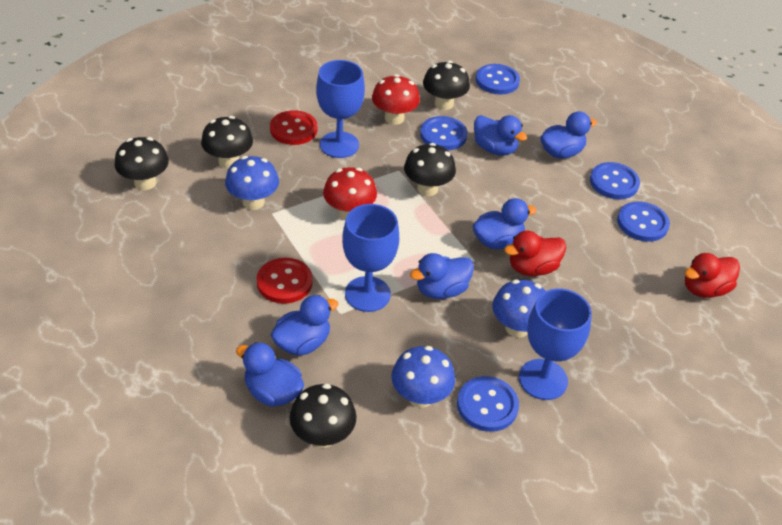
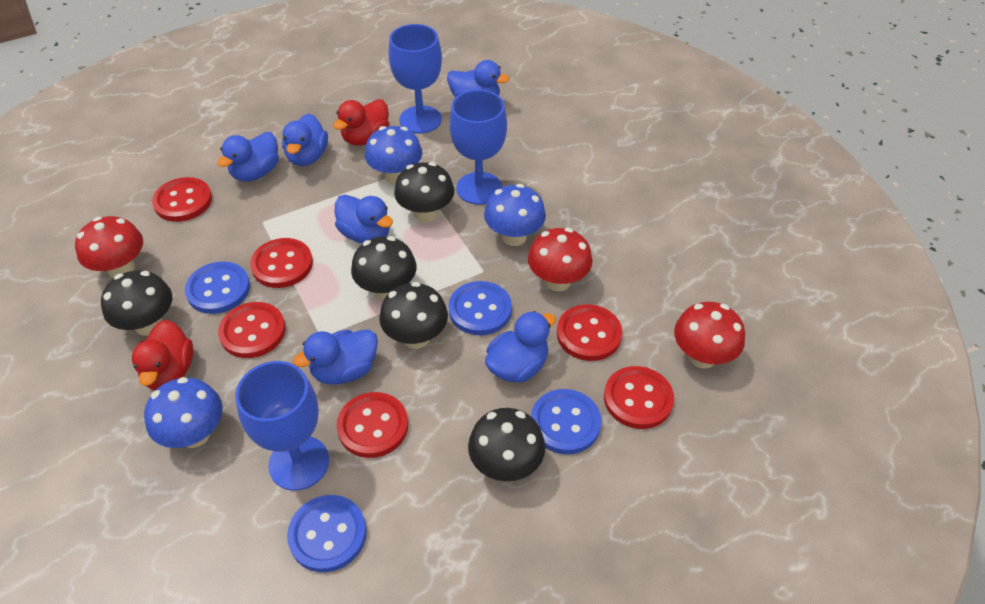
blue button: [420,116,468,151] [457,376,519,432] [476,64,520,95] [590,162,640,199] [617,201,670,242] = 5 -> [185,261,250,314] [287,495,367,572] [448,281,512,335] [531,389,601,454] = 4
red button: [257,258,313,304] [270,110,317,145] = 2 -> [152,177,212,222] [218,302,286,358] [250,238,313,288] [336,392,408,458] [557,304,622,361] [604,366,674,429] = 6
red mushroom: [323,167,377,220] [372,74,420,125] = 2 -> [75,216,143,278] [528,228,592,291] [674,302,745,369] = 3

